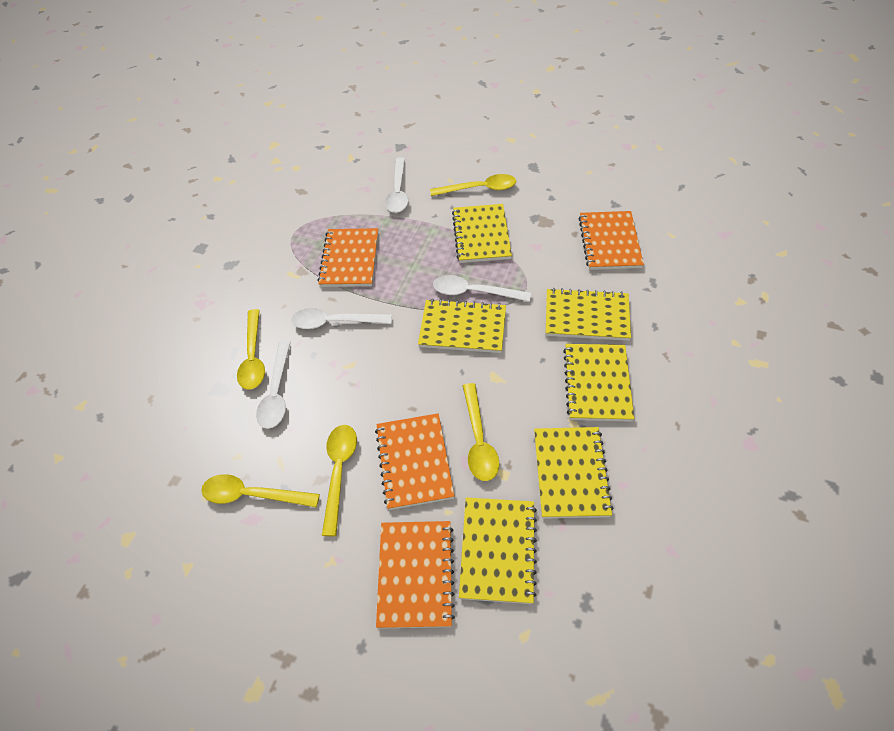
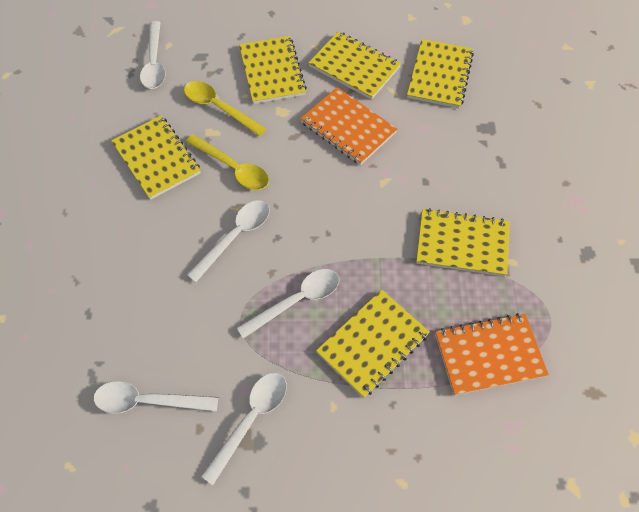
orange notebook: [317,228,378,287] [375,413,454,510] [376,521,455,629] [578,211,644,270] = 4 -> [300,87,397,165] [435,313,549,396] = 2
white spoon: [256,341,291,429] [291,308,392,329] [385,157,408,213] [433,275,531,302] = 4 -> [94,381,218,414] [140,21,166,89] [187,200,270,282] [201,373,287,485] [237,269,339,339] = 5
yellow spoon: [201,474,320,507] [237,309,265,390] [322,425,357,536] [430,174,516,196] [463,383,499,481] = 5 -> [184,81,266,136] [186,134,269,190] = 2

